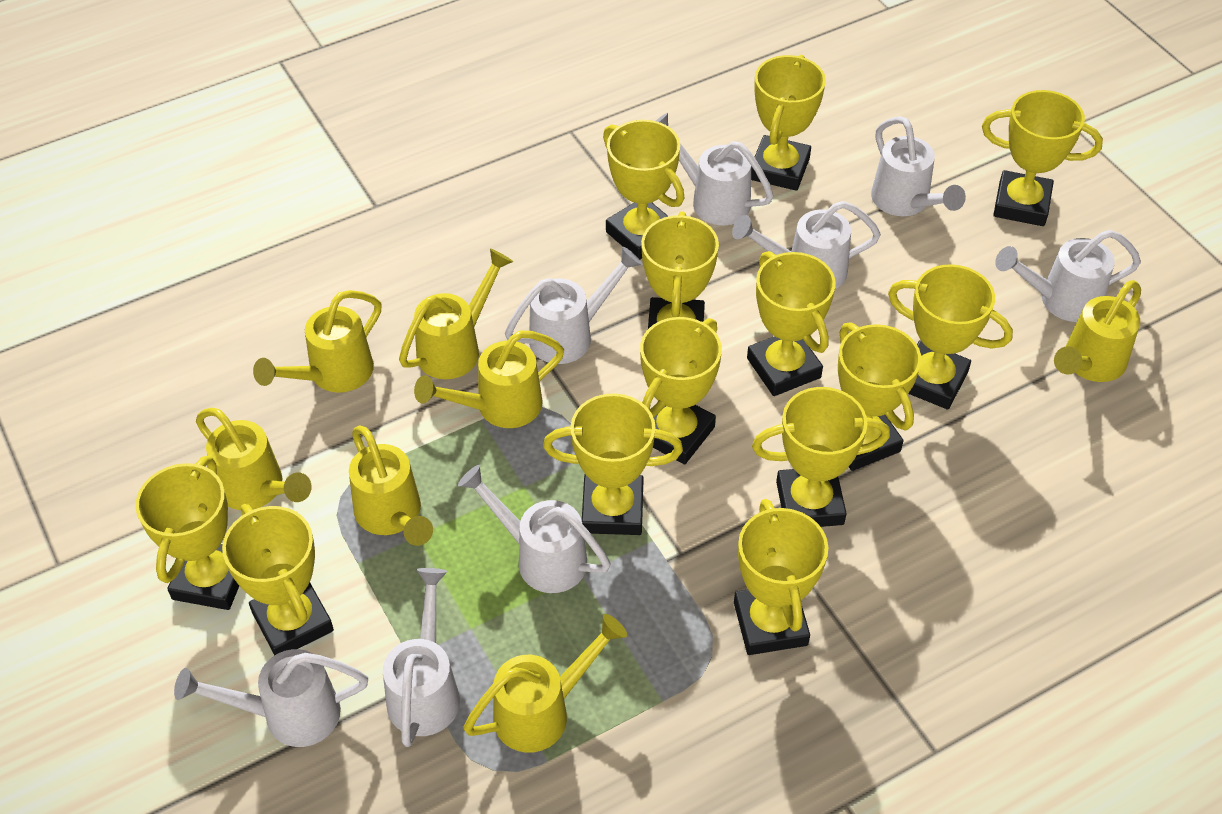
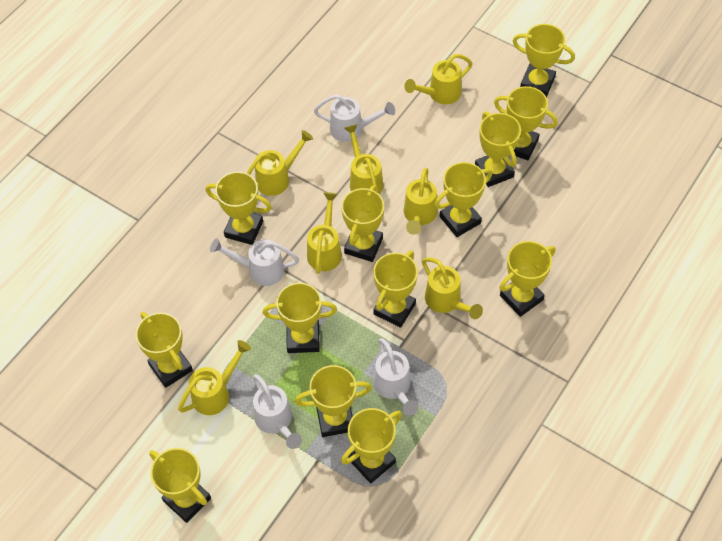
white watering can: [174,649,368,747] [383,568,460,747] [458,465,611,593] [505,247,642,364] [656,113,774,225] [732,201,881,289] [871,116,966,216] [995,230,1141,322] = 8 -> [210,238,299,286] [253,374,302,449] [314,94,395,142] [373,338,419,416] = 4

